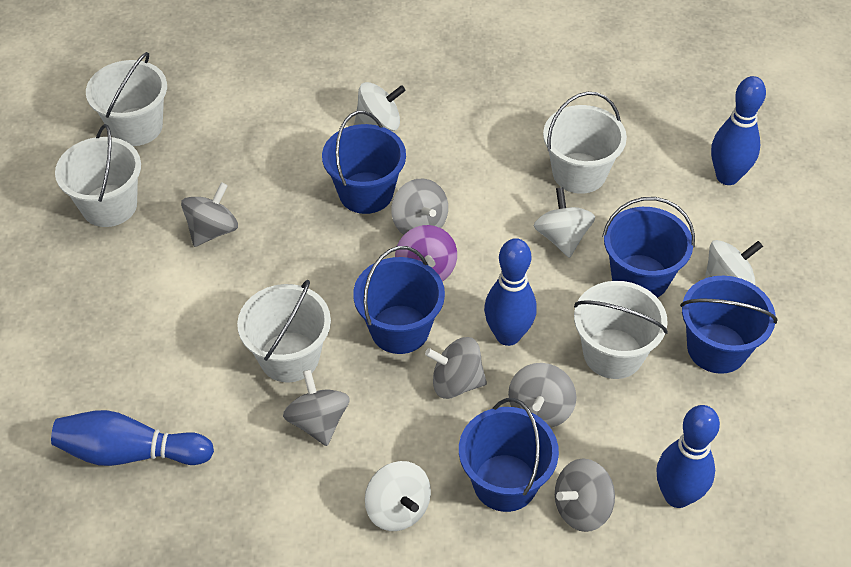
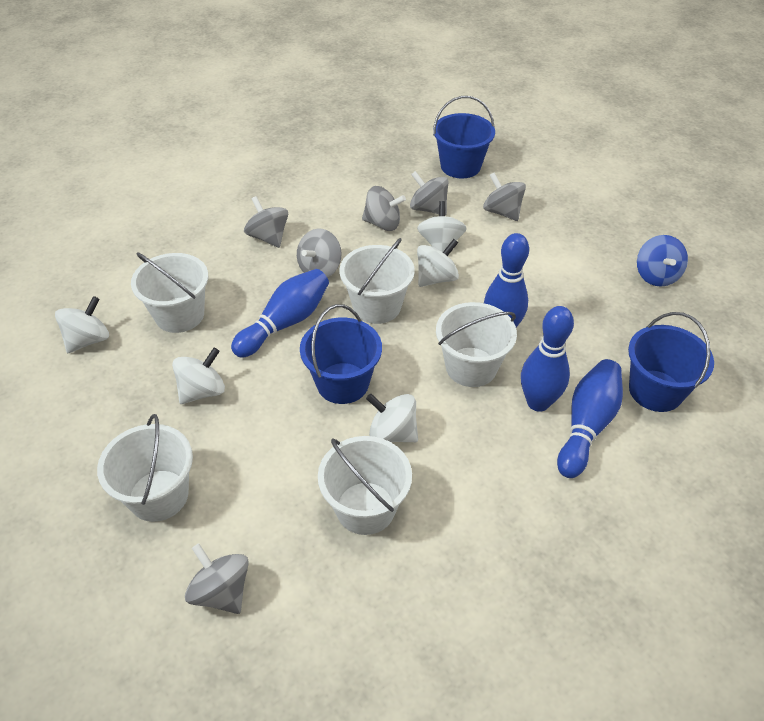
blue bucket: [322,111,406,214] [353,246,445,354] [459,398,559,512] [602,197,695,298] [680,276,777,374] = 5 -> [300,304,382,404] [433,96,495,179] [628,312,714,412] = 3
blue spinning top: none = 0 -> [637,235,688,287] = 1
purple spinning top: [395,225,457,282] = 1 -> none = 0
white spinning top: [354,82,406,131] [365,461,431,531] [534,187,595,258] [705,240,763,285] = 4 -> [55,296,109,353] [172,348,225,404] [366,394,418,442] [417,201,467,252] [417,239,459,287] = 5

